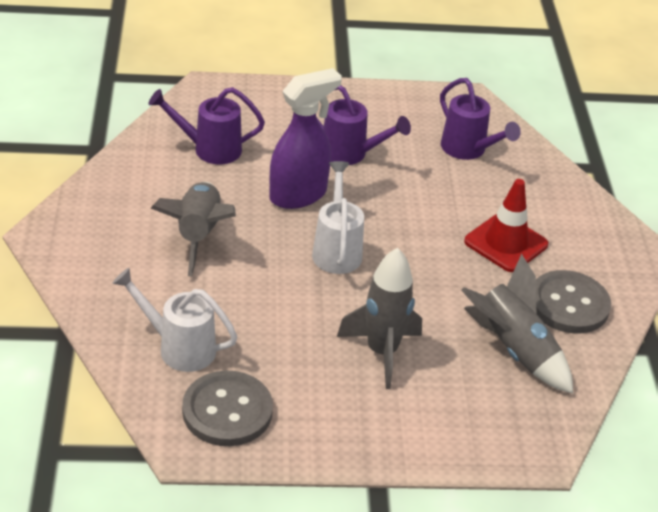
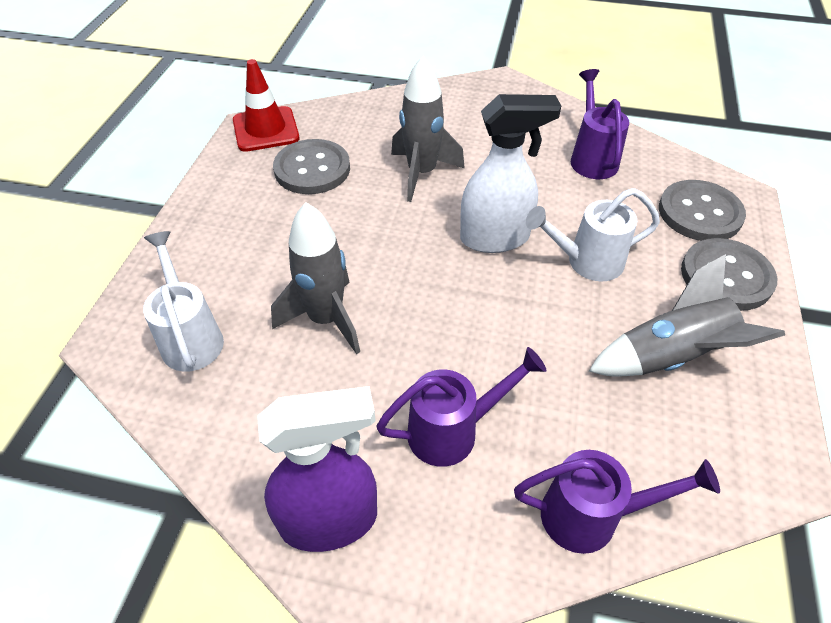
grey button: [182,370,273,446] [536,270,611,334] = 2 -> [273,139,350,194] [659,180,746,241] [681,238,777,311] = 3
white spray bottle: none = 0 -> [460,94,561,253] = 1

